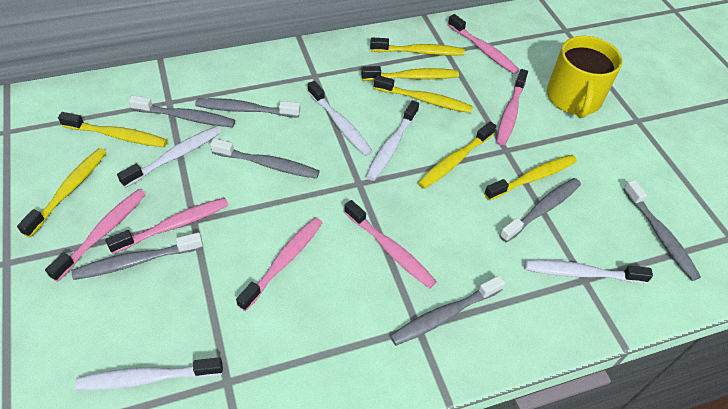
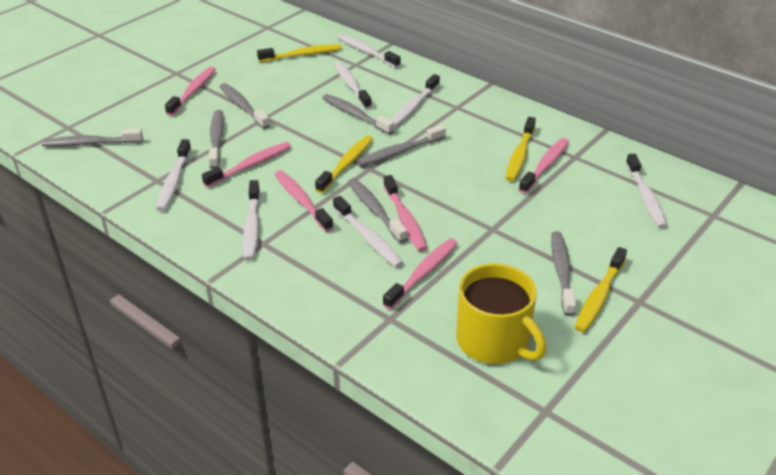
white toothbrush: [75,357,223,390] [117,126,221,188] [308,81,373,156] [366,100,419,181] [524,260,653,283] = 5 -> [156,139,191,211] [242,180,260,261] [333,196,403,268] [334,62,372,109] [337,34,401,68] [391,74,440,127] [626,154,667,229] = 7
yellow toothbrush: [17,148,107,237] [58,112,167,147] [361,66,459,81] [370,38,465,56] [374,75,473,113] [418,121,496,189] [484,155,577,200] = 7 -> [257,44,342,62] [315,136,373,193] [506,117,536,182] [575,247,627,333] = 4

